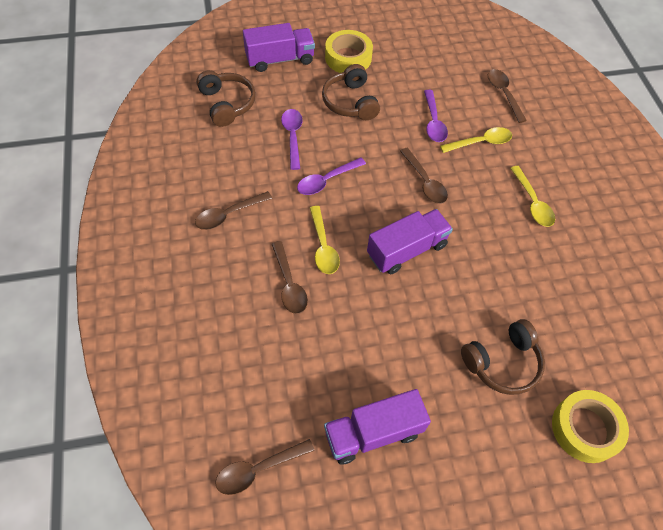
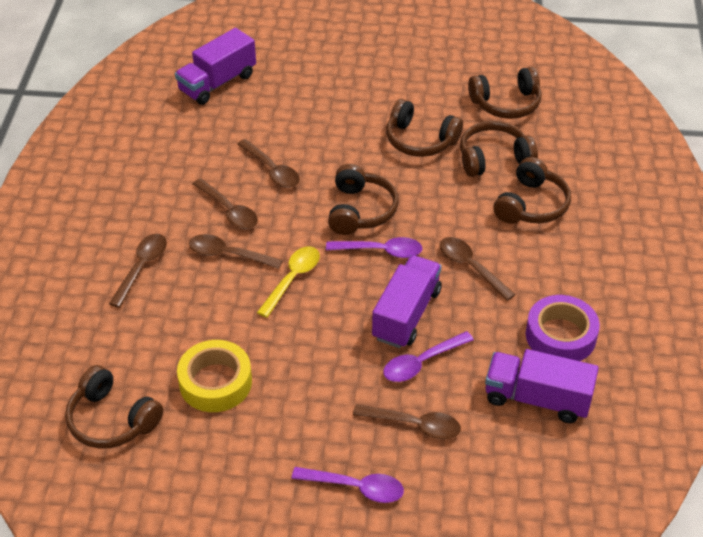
brown headphones: [196,70,256,127] [322,64,380,120] [461,319,545,395] = 3 -> [65,365,163,449] [328,164,399,235] [386,99,463,157] [460,121,538,177] [468,67,542,119] [493,157,571,224] = 6
brown spoon: [195,191,272,230] [215,439,315,495] [272,241,308,314] [400,148,448,204] [488,69,527,123] = 5 -> [109,234,167,308] [189,234,283,269] [193,178,258,229] [237,139,300,188] [353,404,461,439] [440,237,516,301] = 6
purple tape: none = 0 -> [526,295,600,361] = 1
yellow spoon: [310,206,340,274] [440,127,512,153] [510,166,555,227] = 3 -> [257,246,320,318] = 1
yellow tape: [325,30,373,73] [552,390,629,463] = 2 -> [177,340,252,412] = 1

